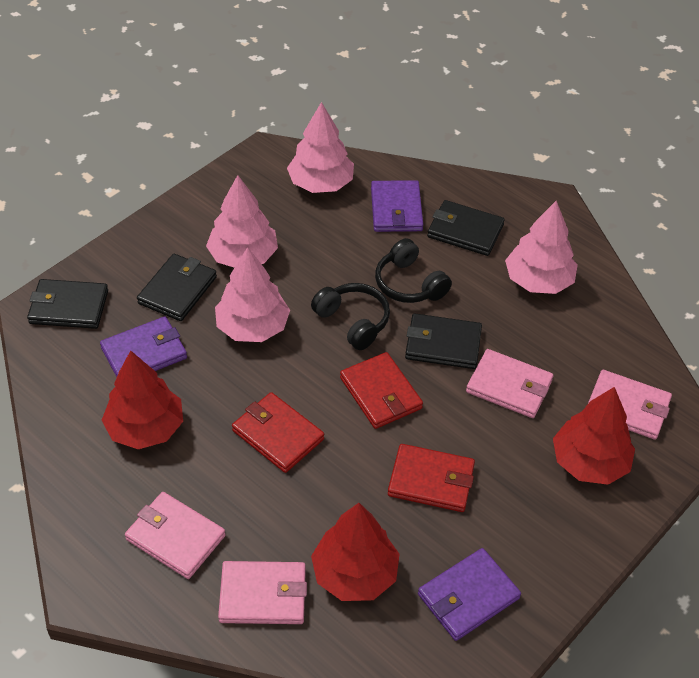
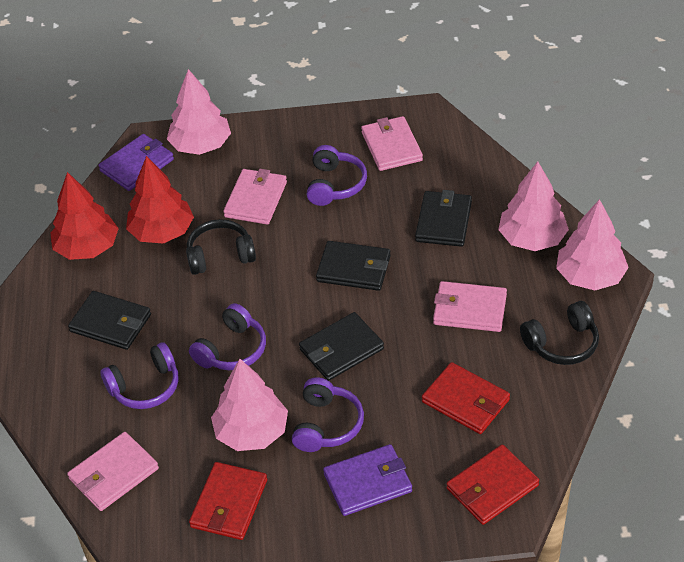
purple headphones: none = 0 -> [101,342,179,409] [189,303,266,370] [292,377,364,452] [307,145,367,206] = 4
purple wallet: [100,317,187,377] [371,180,423,232] [418,548,521,641] = 3 -> [99,134,174,191] [323,444,412,516] = 2
red tree: [102,350,183,449] [311,503,400,601] [553,387,635,485] = 3 -> [50,172,119,260] [126,156,194,244] = 2

